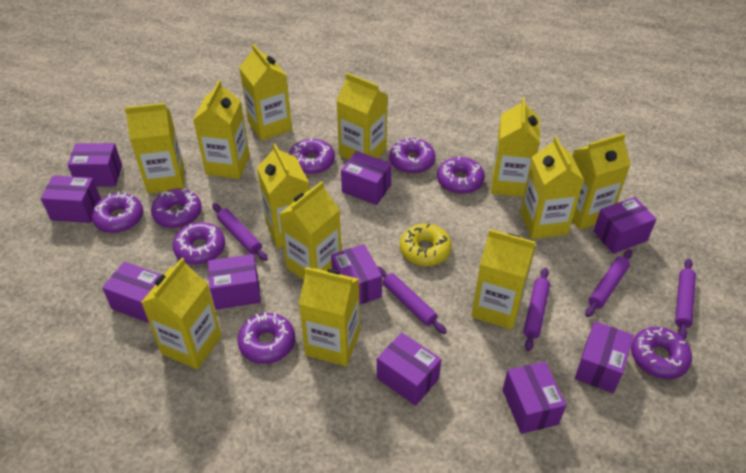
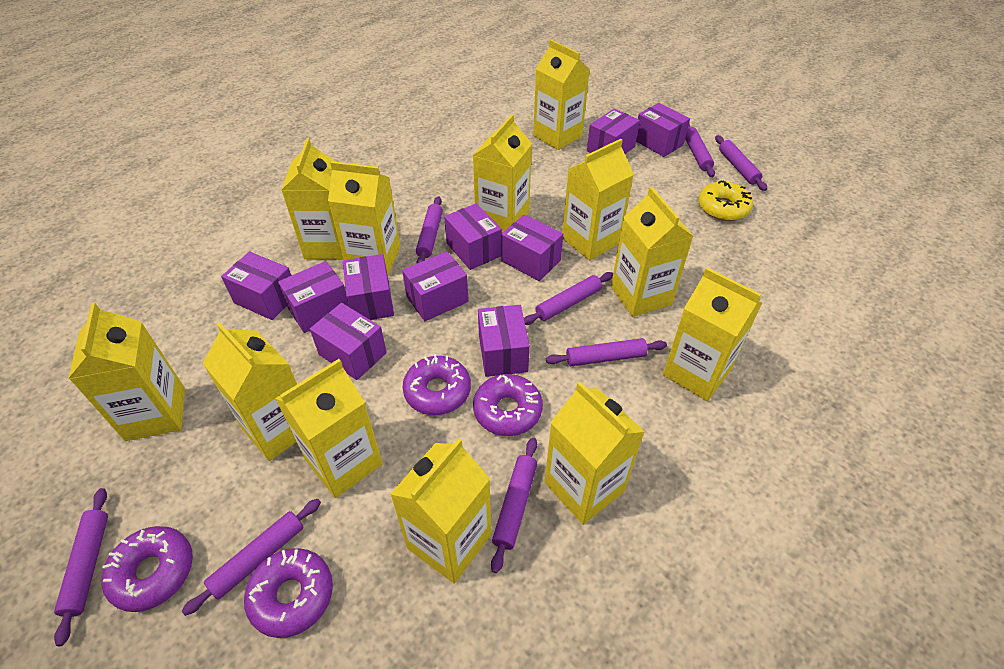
purple donut: [92,192,143,233] [151,188,202,228] [173,222,225,265] [237,312,295,364] [289,138,335,174] [389,138,435,174] [437,157,485,194] [631,327,692,379] = 8 -> [101,526,193,612] [244,548,333,638] [403,354,471,415] [473,374,543,436] = 4
purple rolling pin: [212,203,268,261] [377,266,447,334] [524,268,550,351] [585,250,633,317] [675,259,696,339] = 5 -> [54,488,108,646] [182,499,321,616] [416,196,443,263] [491,437,537,573] [524,272,613,325] [546,338,667,366] [685,124,715,177] [715,135,767,191] = 8

